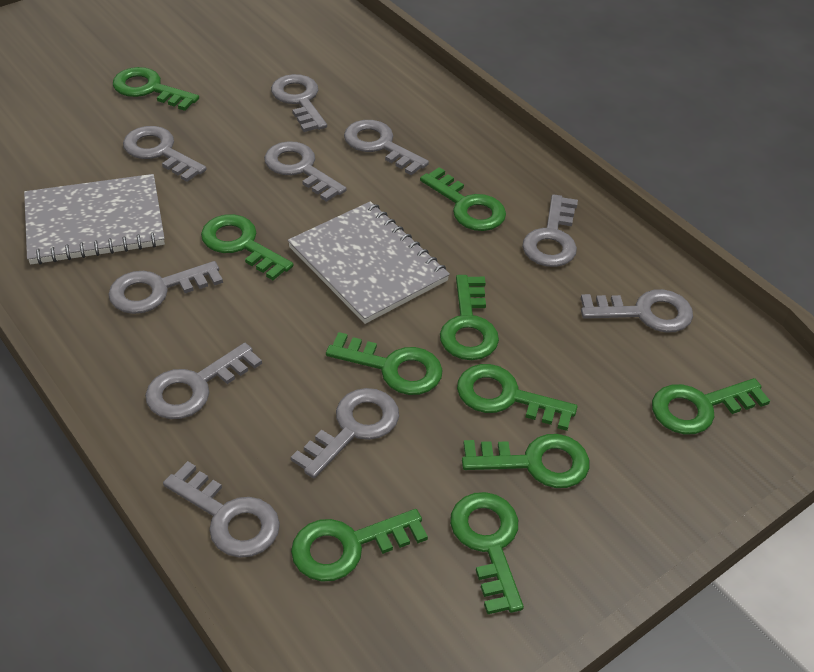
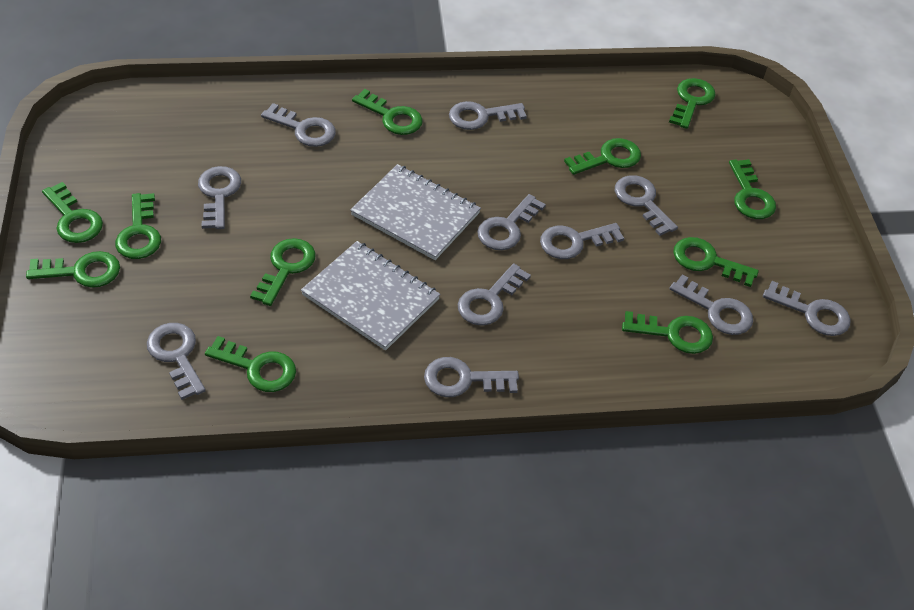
green key: [113,67,199,111] [201,214,294,280] [291,509,428,582] [326,332,442,395] [420,167,506,231] [440,275,499,360] [450,492,524,614] [457,364,577,431] [462,434,589,488] [652,378,770,434] = 10 -> [26,251,120,288] [42,182,103,243] [115,193,161,259] [205,336,296,392] [250,238,316,306] [352,89,423,135] [564,138,641,175] [622,311,713,354] [669,78,716,129] [673,237,759,287] [729,159,776,219] = 11
grey key: [108,261,223,314] [123,126,207,182] [145,343,262,419] [163,461,280,558] [264,141,346,202] [271,74,327,132] [291,388,399,479] [344,120,429,175] [522,194,578,267] [581,289,693,333] = 10 -> [147,323,206,400] [198,166,241,229] [261,103,336,147] [424,357,519,397] [449,101,527,130] [458,263,531,326] [477,194,546,250] [540,223,624,259] [615,175,678,236] [669,274,753,335] [763,281,851,336] = 11

